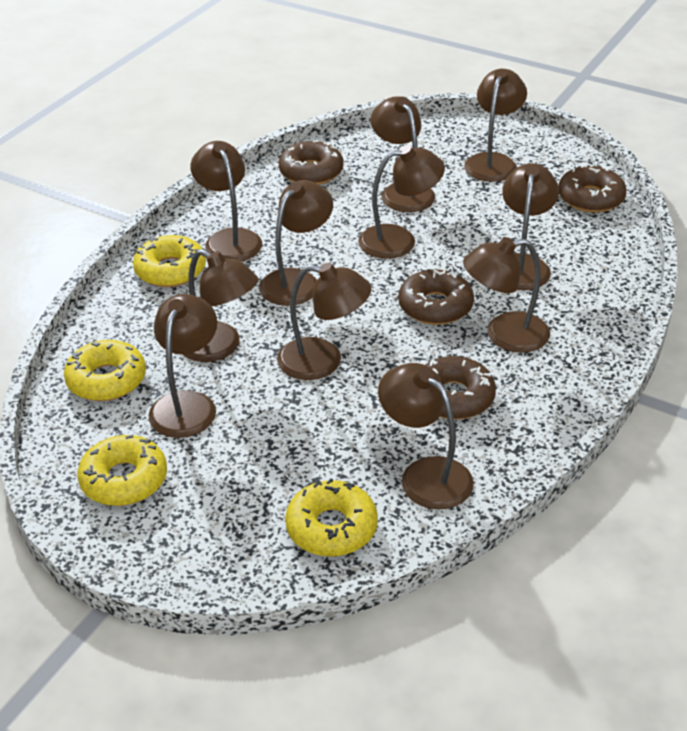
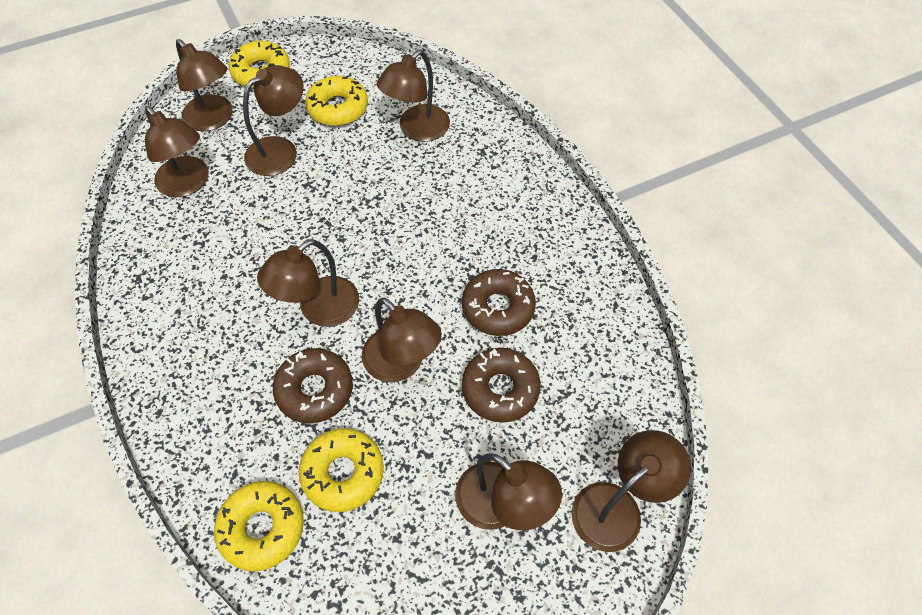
brown donut: [278,140,344,185] [398,268,474,325] [425,356,496,420] [558,164,627,213] = 4 -> [273,348,353,423] [462,269,536,336] [462,348,541,423] = 3
brown lamp: [149,294,217,438] [182,249,258,362] [190,141,262,261] [259,180,333,306] [277,262,372,380] [358,145,445,259] [371,96,436,212] [378,363,474,510] [463,237,550,353] [464,69,527,182] [502,163,559,290] = 11 -> [145,106,209,197] [176,39,233,131] [243,65,304,176] [257,239,359,327] [362,297,442,382] [377,50,450,142] [455,453,562,530] [571,430,691,552] = 8

